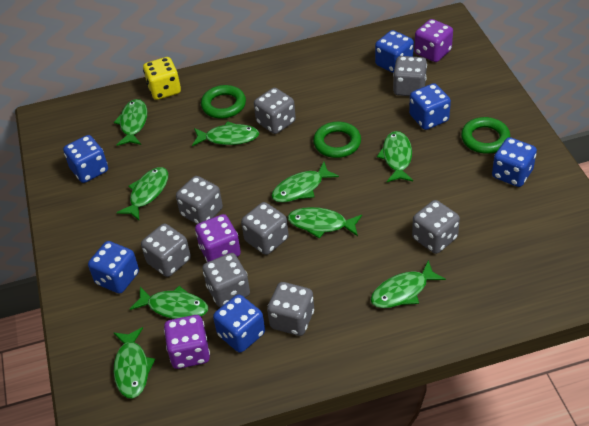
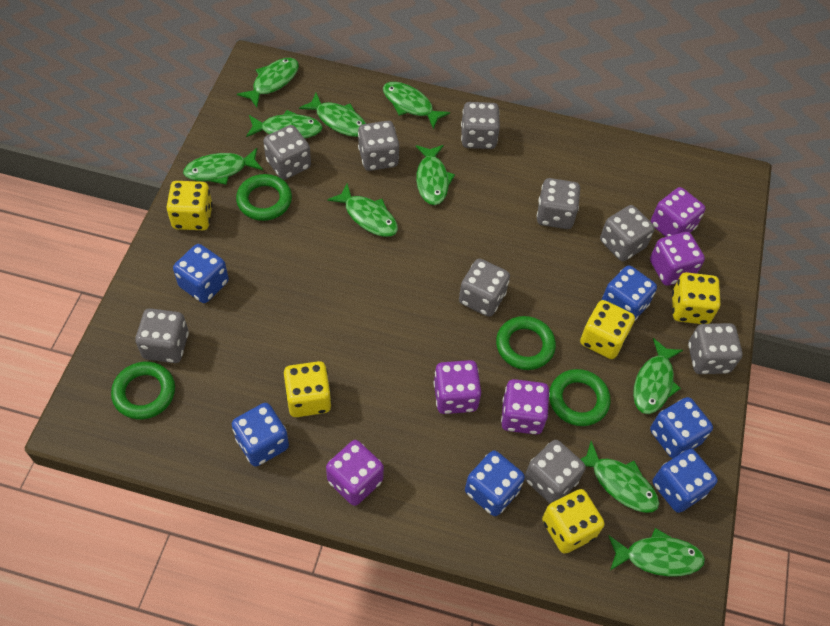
green fish: [114,99,147,146] [114,327,156,399] [117,167,168,220] [130,286,208,319] [192,121,259,146] [271,162,339,202] [288,207,362,238] [371,260,446,308] [377,131,413,182] = 9 -> [183,148,263,185] [237,58,299,108] [246,110,323,138] [299,93,366,137] [327,183,398,237] [383,82,450,129] [416,145,455,205] [580,441,659,513] [609,528,705,576] [633,338,683,414] = 10
green ring: [201,85,246,119] [313,122,361,158] [461,117,510,154] = 3 -> [111,362,175,419] [236,174,292,221] [496,316,556,370] [549,369,611,426] = 4
grey dice: [141,224,191,277] [176,176,223,224] [202,253,250,307] [241,202,289,255] [254,88,296,134] [267,282,314,336] [393,56,427,96] [412,200,460,254] = 8 -> [135,308,189,363] [263,125,311,180] [358,121,399,171] [459,259,510,317] [461,102,500,149] [525,440,586,503] [537,178,580,229] [600,205,655,261] [688,323,743,374] = 9
purple dice: [164,315,210,369] [195,214,241,262] [414,19,453,62] = 3 -> [326,440,384,506] [434,360,481,414] [501,379,550,435] [650,232,705,286] [651,187,705,237] = 5
yellow dice: [143,57,181,100] = 1 -> [166,181,213,230] [284,361,332,417] [542,489,604,554] [580,300,635,359] [672,272,720,324] = 5

